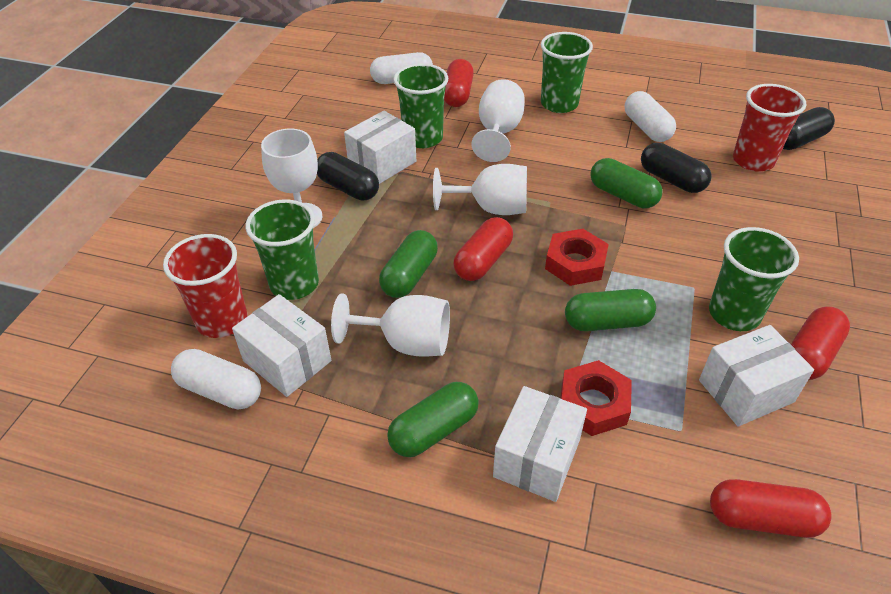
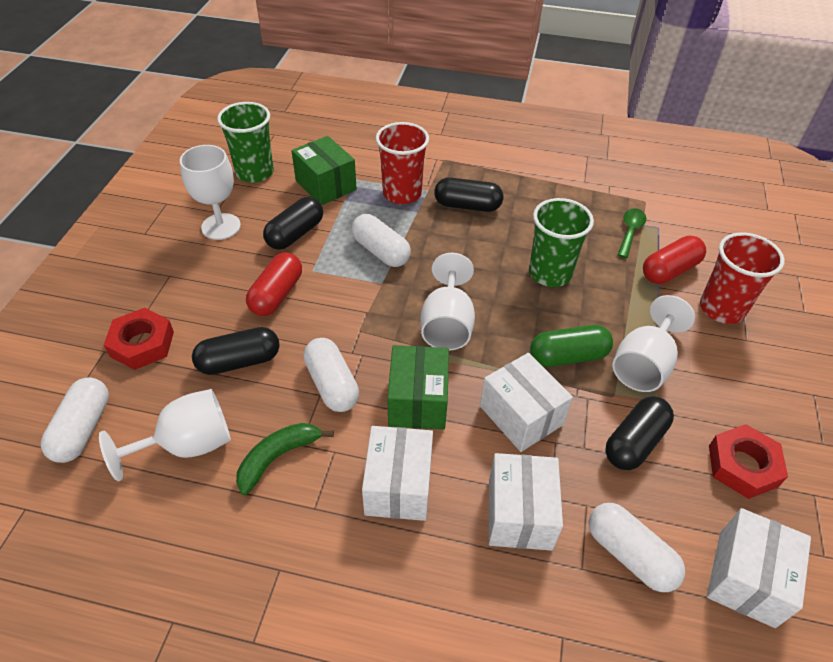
black capsule: [317,152,379,201] [641,143,712,193] [783,107,835,150] = 3 -> [192,327,279,375] [263,197,323,250] [434,177,503,212] [605,396,674,470] = 4
green banana: none = 0 -> [236,423,334,495] = 1
green box: none = 0 -> [291,136,357,205] [387,345,449,430] = 2
green capsule: [379,230,438,298] [387,382,479,457] [565,289,656,331] [590,158,663,208] = 4 -> [530,325,613,367] = 1
green cup: [246,199,319,300] [393,63,448,148] [541,32,593,113] [709,227,799,331] = 4 -> [217,102,274,183] [529,198,594,287] = 2
green spoon: none = 0 -> [618,208,646,258] = 1
red capsule: [444,59,474,107] [454,217,513,281] [710,479,831,538] [791,306,850,380] = 4 -> [246,252,302,316] [643,236,706,284] = 2
white capsule: [171,349,261,409] [370,52,433,84] [625,91,676,142] = 3 -> [41,377,109,463] [303,338,359,412] [351,214,411,267] [589,503,686,592] = 4

